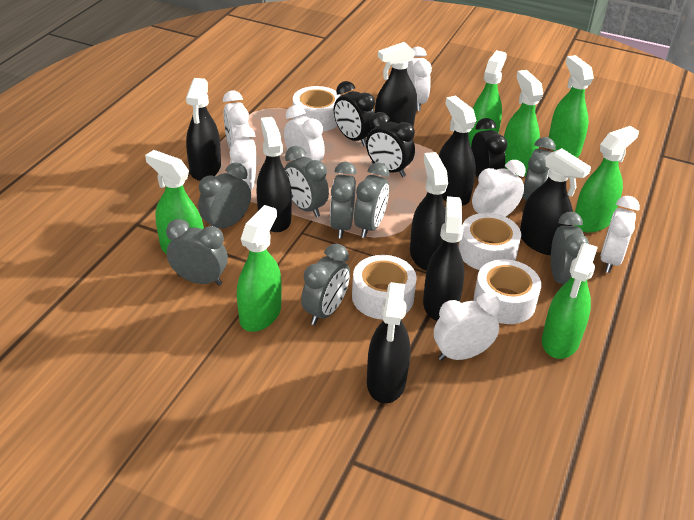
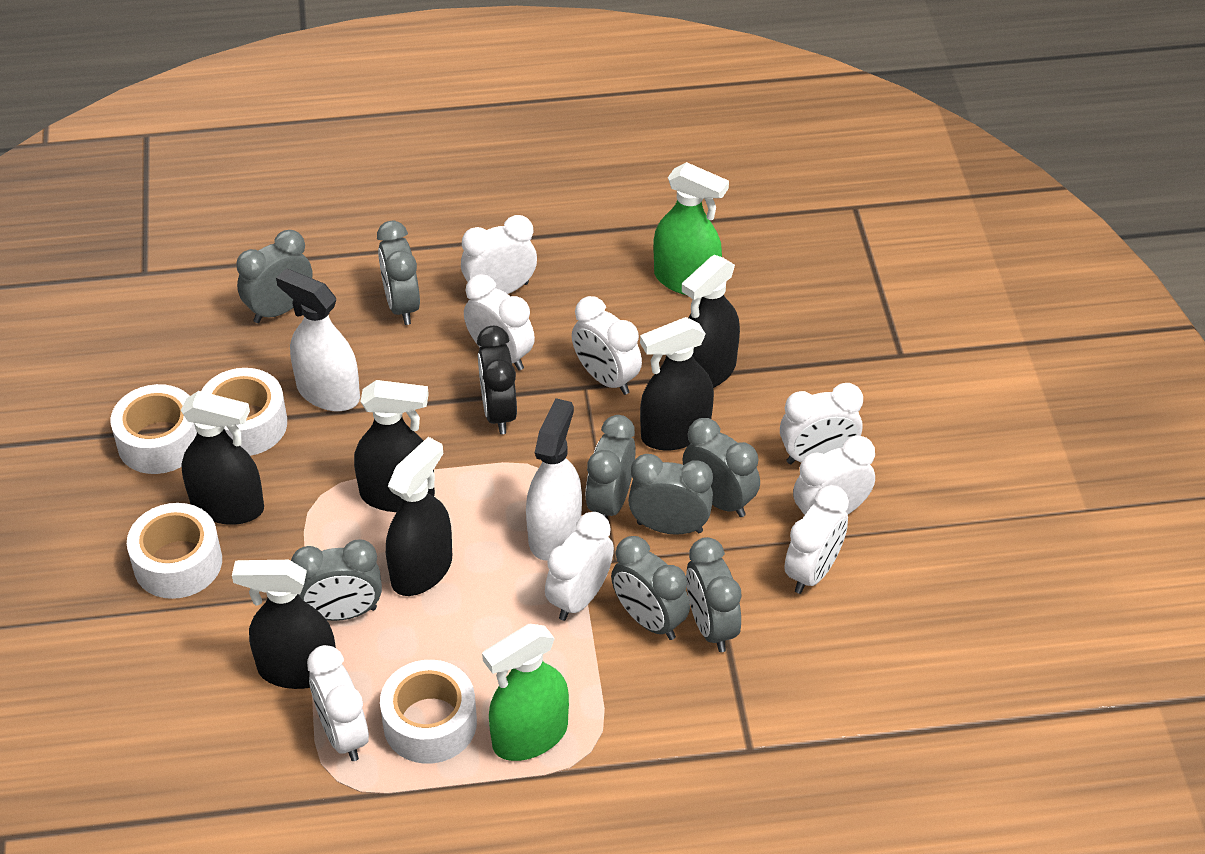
black clock: [334,81,375,146] [366,112,415,177] [471,118,507,178] = 3 -> [477,326,517,434] = 1
black spray bottle: [186,78,221,181] [256,117,292,232] [367,282,410,403] [375,42,417,126] [410,152,448,271] [423,196,464,321] [439,96,477,206] [520,148,591,255] = 8 -> [181,391,264,525] [232,560,336,689] [354,380,435,512] [386,437,452,596] [640,317,714,451] [682,255,740,388] = 6
green spray bottle: [145,150,204,254] [237,205,282,332] [469,50,507,146] [504,70,543,176] [542,243,597,359] [548,55,594,157] [574,126,639,233] = 7 -> [482,624,569,761] [653,162,729,295] = 2
white clock: [223,90,250,149] [230,125,256,190] [284,105,325,161] [407,46,432,111] [434,293,501,361] [472,160,526,217] [600,196,640,273] = 7 -> [307,645,369,761] [461,215,537,294] [464,275,535,371] [545,512,614,621] [572,296,642,395] [780,383,863,464] [785,485,849,594] [793,436,875,515] = 8
white spray bottle: none = 0 -> [276,268,360,411] [526,398,582,561] = 2

